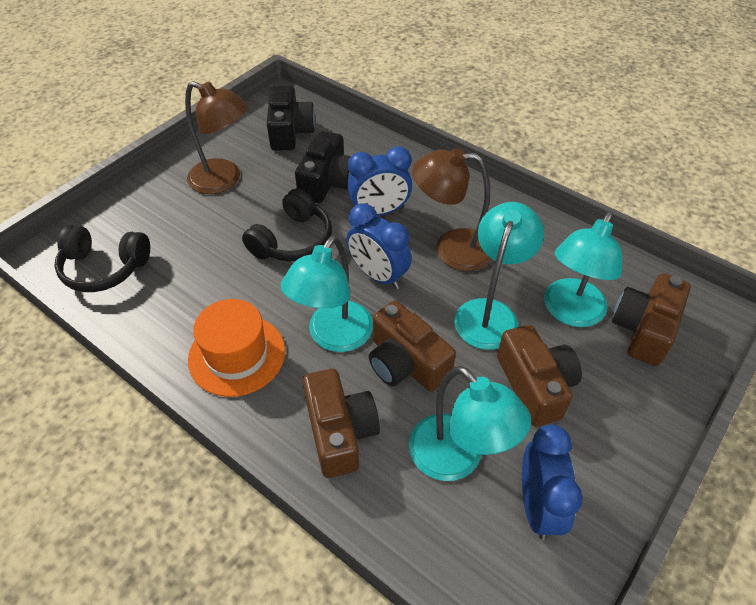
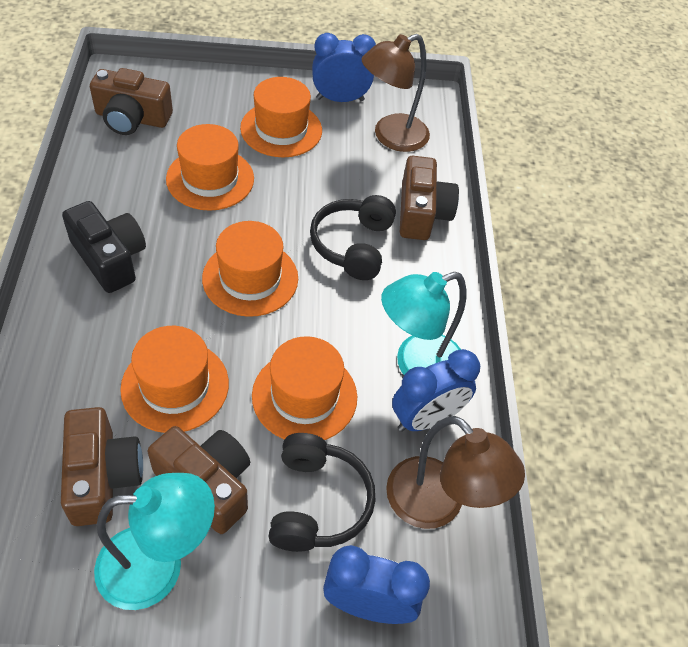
black camera: [267,85,315,151] [295,131,351,203] = 2 -> [62,201,146,293] = 1
orange hat: [188,299,285,397] = 1 -> [120,326,229,433] [166,124,254,211] [202,221,298,317] [240,77,322,157] [252,336,357,440] = 5
turquoise lamp: [281,236,373,352] [409,366,531,481] [454,202,544,350] [544,211,622,327] = 4 -> [94,473,215,610] [381,272,466,375] = 2

